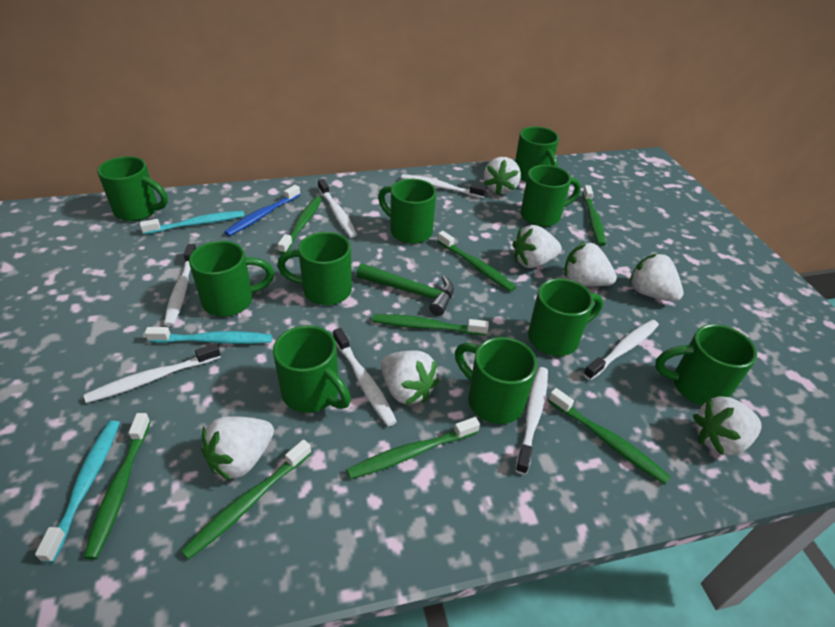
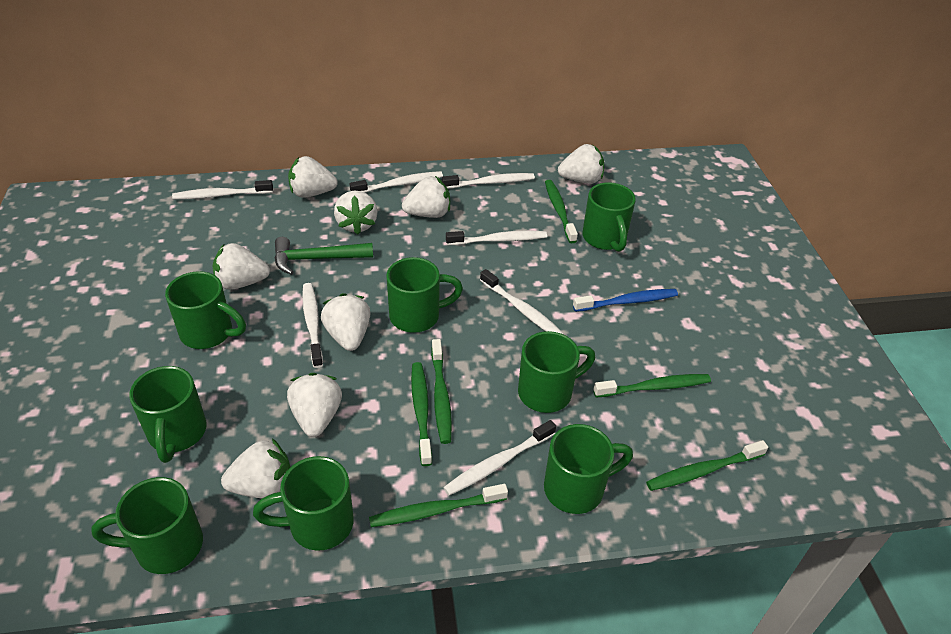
green mug: [97,156,168,221] [189,241,274,316] [273,325,351,413] [277,232,352,305] [378,179,436,244] [455,337,537,424] [515,126,559,181] [521,165,581,227] [528,278,603,356] [655,324,757,406] = 10 -> [91,477,203,574] [129,366,207,463] [165,271,246,349] [253,456,354,551] [386,257,463,333] [518,331,595,413] [544,424,633,514] [583,182,636,252] = 8
green toothbrush: [84,413,151,560] [181,440,311,560] [278,196,322,254] [347,417,480,479] [372,314,489,336] [437,231,516,292] [548,388,671,485] [582,185,606,246] = 8 -> [369,484,508,527] [411,362,432,466] [431,339,452,444] [545,180,578,243] [593,374,711,397] [646,440,768,491] = 6
turquoise toothbrush: [35,420,120,563] [140,211,245,235] [145,327,272,344] = 3 -> none = 0
white strawberry: [201,416,274,481] [381,350,439,405] [484,157,521,195] [512,225,562,268] [564,242,617,286] [629,253,683,302] [693,397,762,456] = 7 -> [213,243,270,290] [221,438,290,498] [287,373,342,437] [288,156,337,198] [321,293,370,351] [334,191,377,235] [402,176,450,218] [558,144,604,184] = 8

